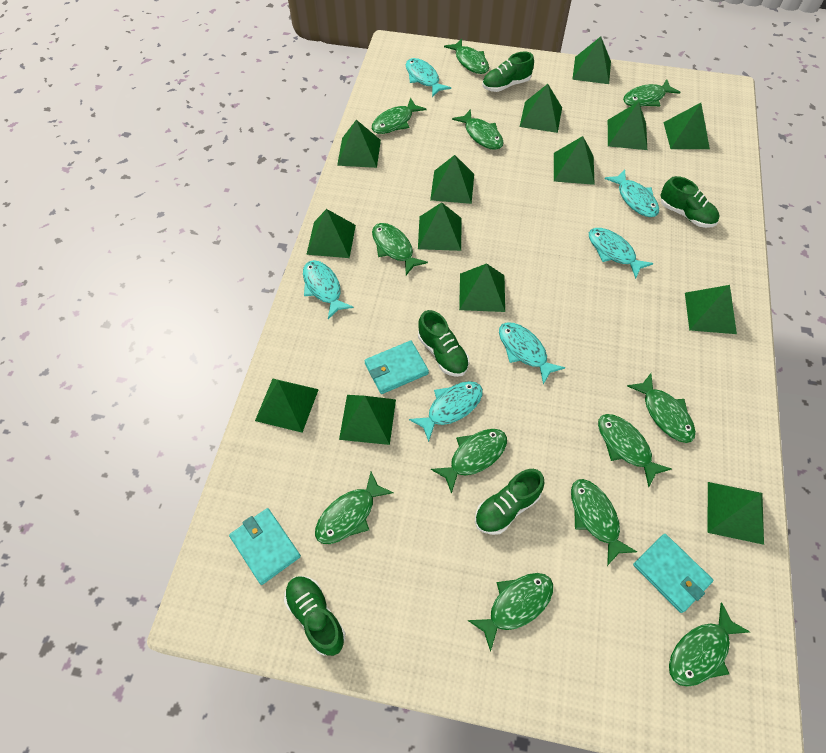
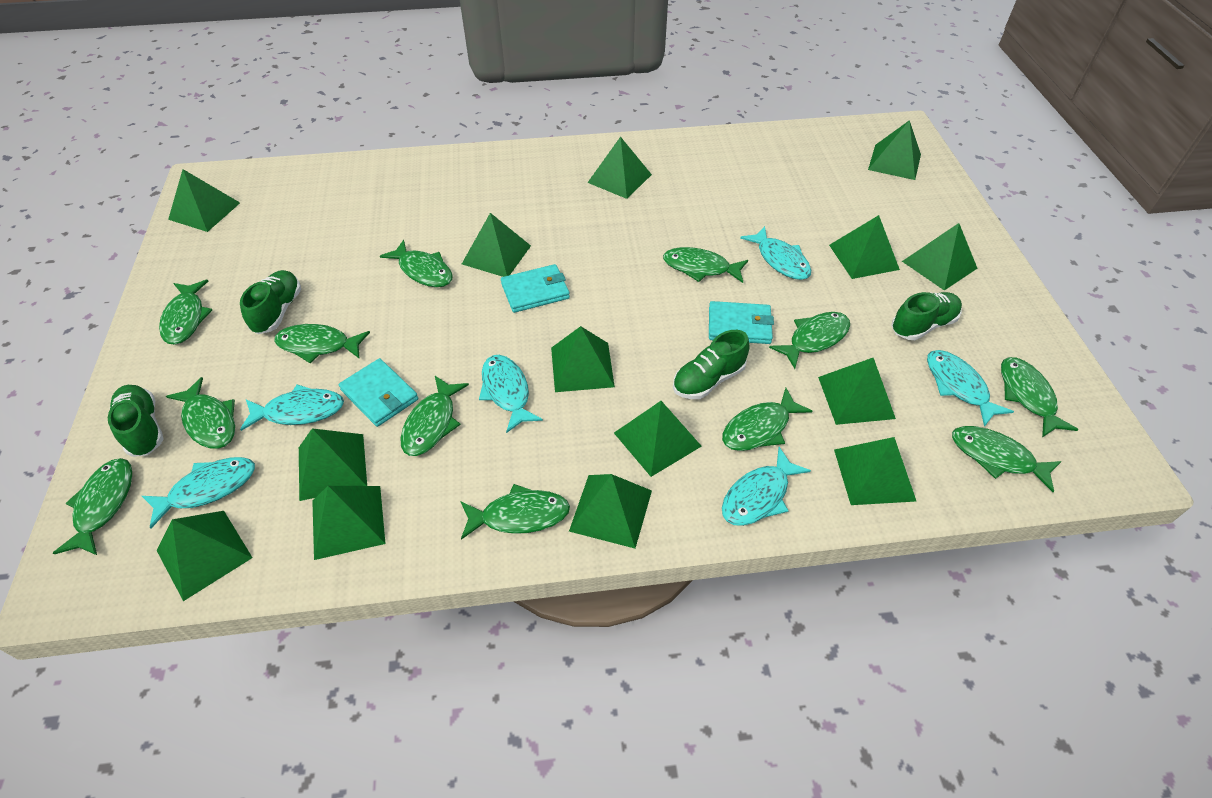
green shoe: [284,576,345,656] [418,310,469,377] [475,469,545,535] [482,51,534,92] [660,176,720,228] = 5 -> [108,385,163,457] [240,270,301,334] [673,330,750,399] [891,292,962,340] = 4

